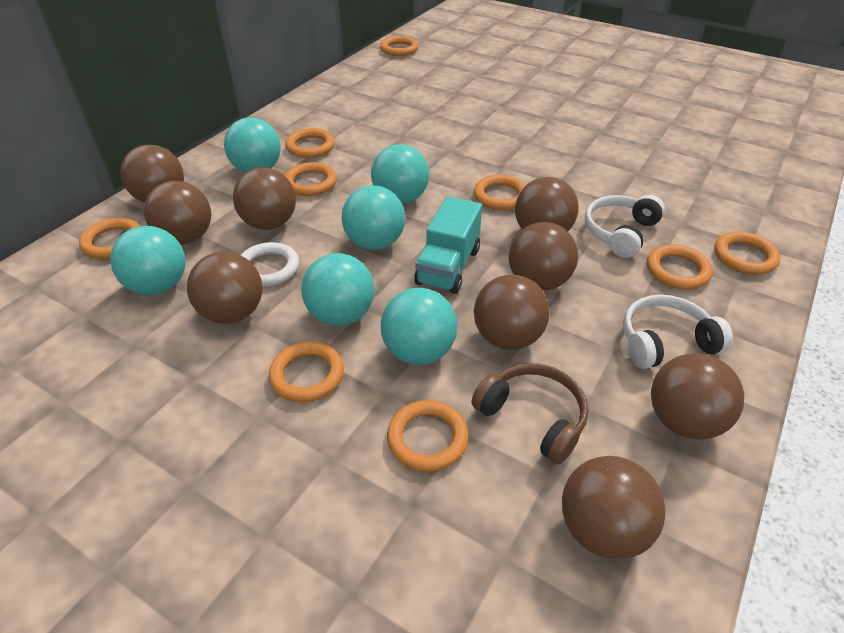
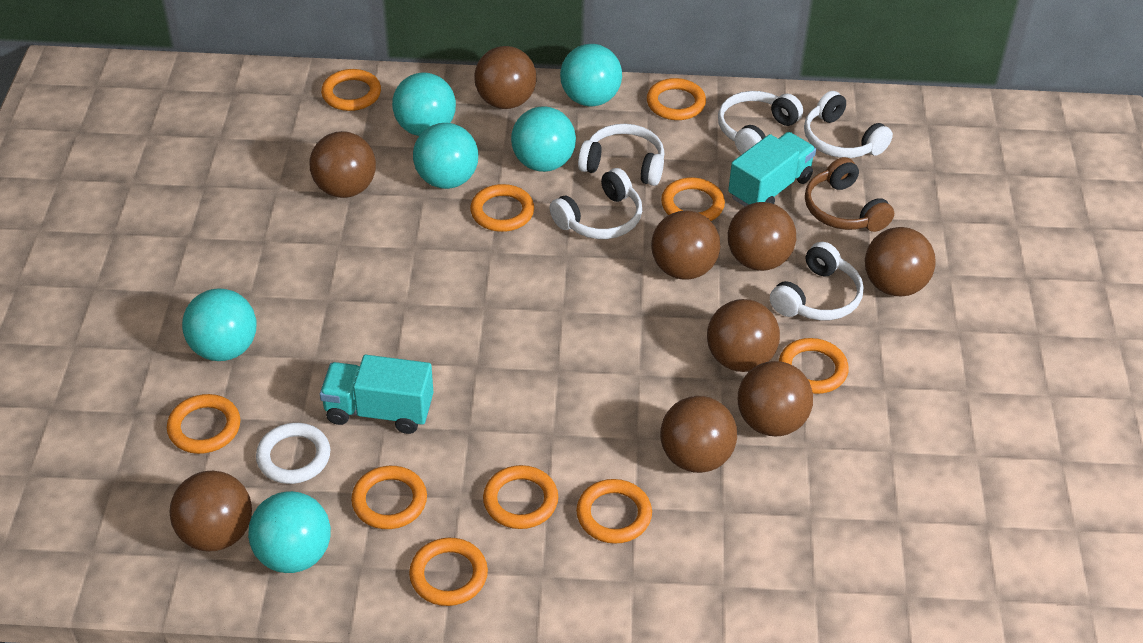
orange ring: [79,218,140,259] [269,342,344,402] [284,162,337,196] [285,128,335,158] [380,36,419,56] [387,400,469,472] [474,175,526,210] [647,244,712,289] [714,232,781,275] = 9 -> [167,394,240,454] [321,69,381,111] [351,466,427,529] [409,538,488,606] [470,184,534,232] [483,465,558,529] [576,479,652,544] [647,78,706,120] [661,178,725,221] [779,338,849,394] = 10
turquoise truck: [414,196,482,294] = 1 -> [320,355,433,434] [728,132,816,206] = 2
white headphones: [585,195,665,258] [623,295,733,369] = 2 -> [549,168,642,239] [578,124,665,186] [718,91,803,154] [770,242,864,320] [804,91,893,158] = 5

